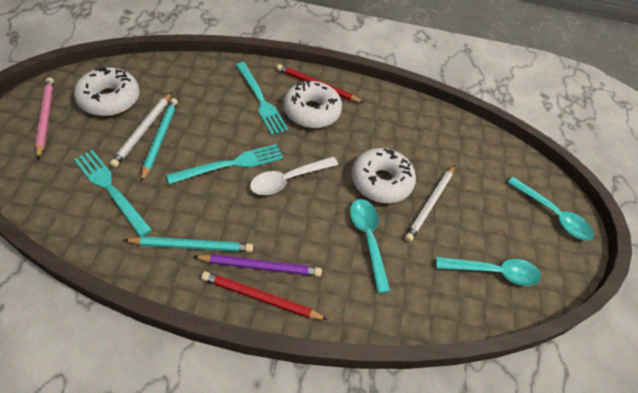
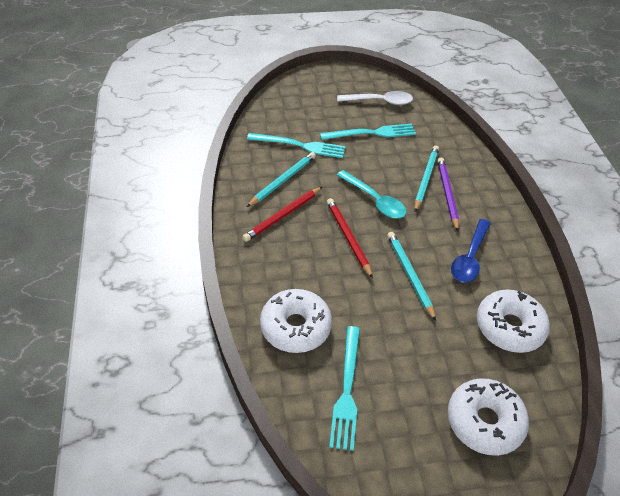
blue spoon: none = 0 -> [451,219,491,283] = 1
pink pencil: [35,77,54,159] = 1 -> none = 0
turquoise pencil: [124,236,253,252] [141,98,178,182] = 2 -> [247,152,316,207] [387,232,436,321] [415,145,439,212] = 3
turquoise spoon: [350,199,391,293] [436,257,541,286] [507,177,594,240] = 3 -> [337,170,406,218] = 1
white pencil: [110,92,172,168] [405,165,455,242] = 2 -> none = 0

